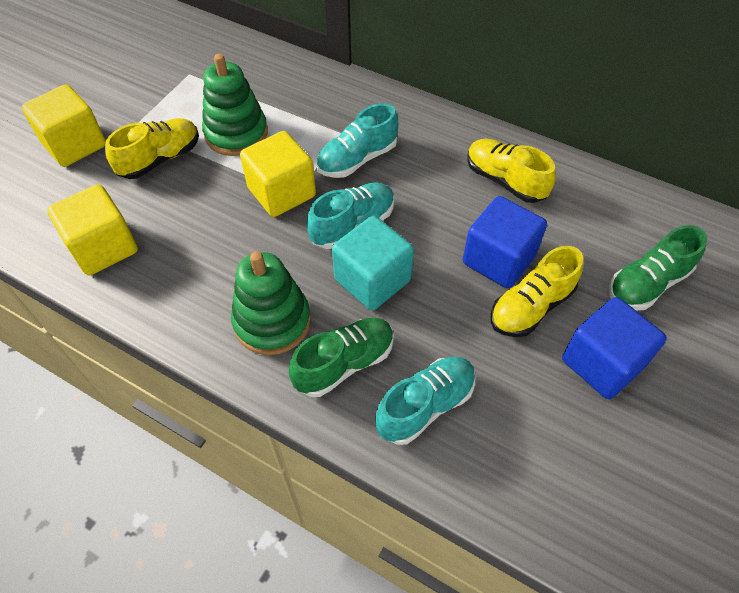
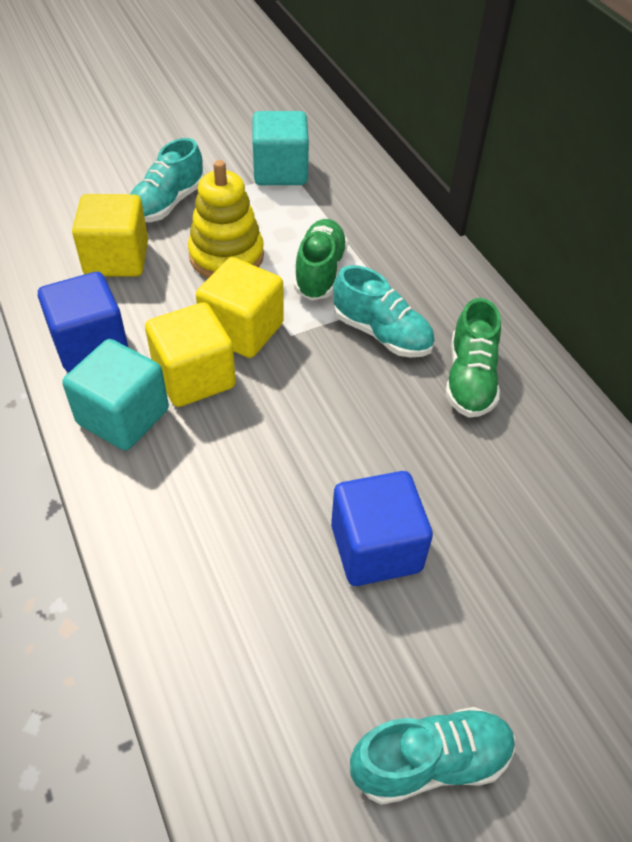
green stacking toy: [202,54,268,156] [231,251,311,355] = 2 -> none = 0
turquoise cube: [332,216,414,310] = 1 -> [62,339,169,450] [252,111,309,185] = 2
yellow shoe: [105,118,199,179] [467,139,556,203] [491,246,583,337] = 3 -> none = 0
yellow stacking toy: none = 0 -> [188,160,264,278] = 1

